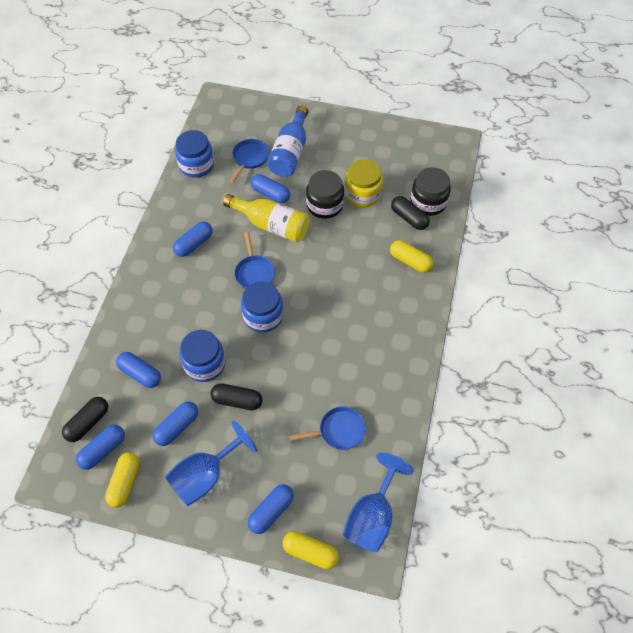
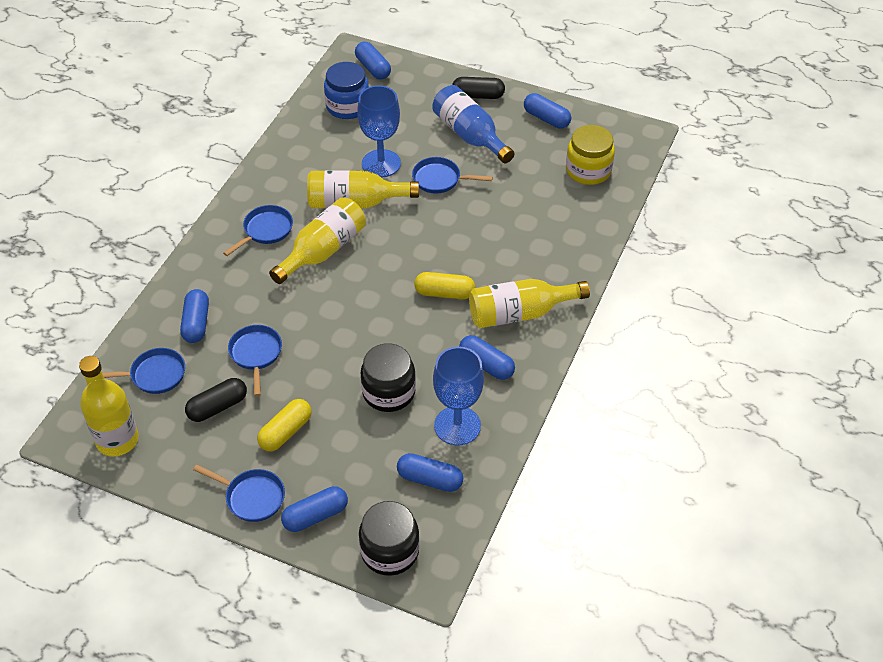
black capsule: [62,397,108,442] [210,383,263,410] [391,196,430,230] = 3 -> [185,378,247,422] [452,77,505,99] = 2
blue jar: [175,130,214,178] [180,330,226,382] [241,281,283,333] = 3 -> [324,62,369,119] = 1
blue pan: [229,139,269,183] [234,232,275,289] [289,406,366,450] = 3 -> [102,348,185,394] [193,465,285,522] [223,205,293,256] [228,325,282,396] [412,157,493,193] = 5
yellow bottle: [223,194,310,242] = 1 -> [79,356,139,456] [269,197,366,284] [307,170,419,209] [469,279,590,328] = 4
yellow capsule: [105,452,140,508] [283,531,339,569] [390,240,433,273] = 3 -> [257,399,312,451] [414,272,475,299] = 2

